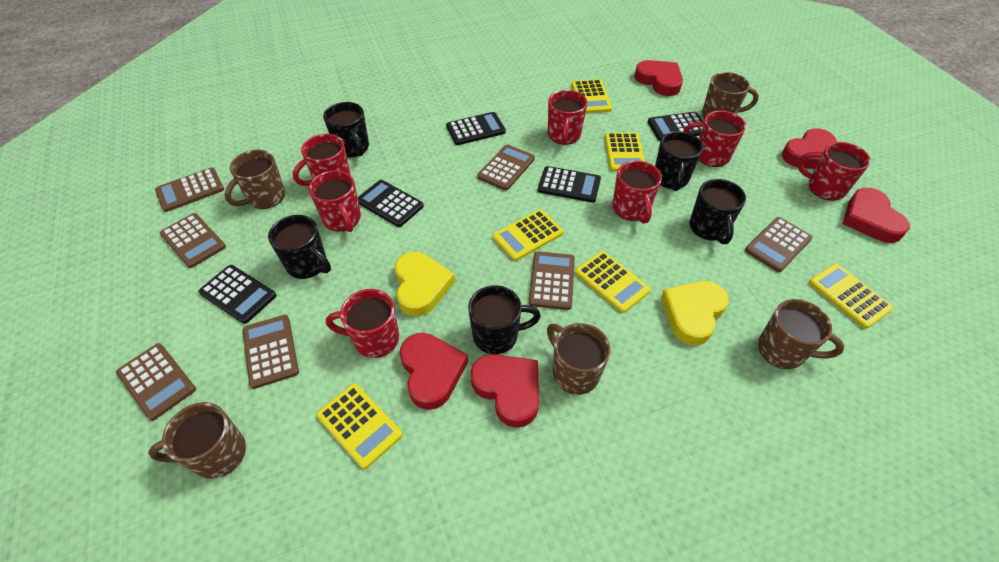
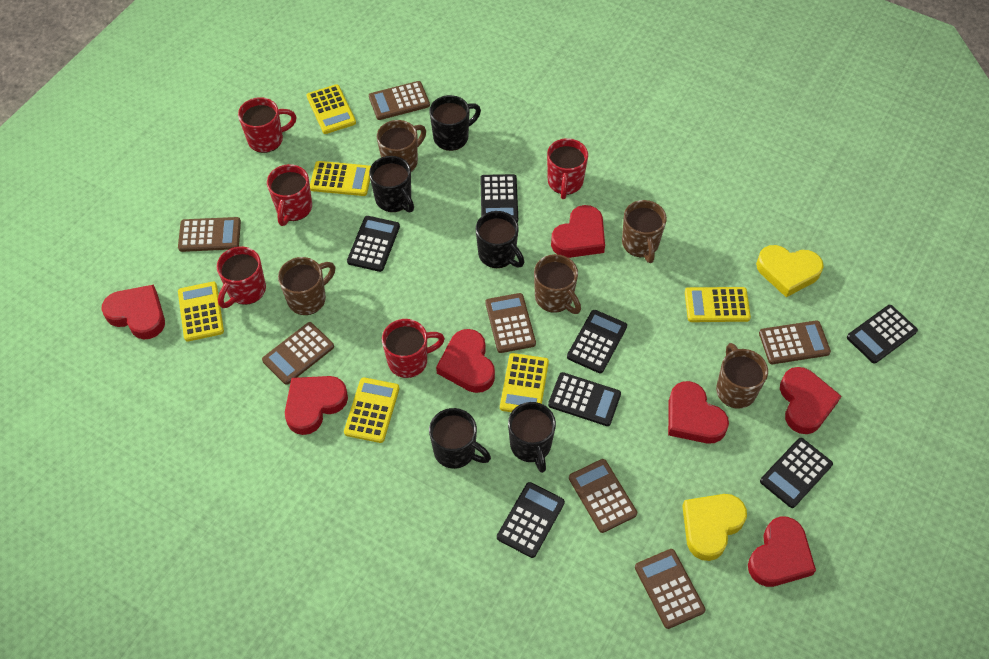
black calculator: [199,265,277,324] [358,180,424,227] [446,112,506,145] [538,166,601,203] [648,112,703,141] = 5 -> [347,216,400,272] [480,174,518,222] [497,482,565,558] [548,372,621,426] [567,310,627,373] [760,438,833,508] [847,305,918,364] = 7
red heart: [400,333,468,410] [471,354,539,428] [634,60,683,96] [782,128,837,169] [843,188,910,243] = 5 -> [101,285,165,339] [285,376,348,435] [436,329,495,393] [551,205,605,258] [668,381,729,444] [748,517,816,587] [780,367,841,434] = 7
red mug: [293,134,351,186] [309,170,361,232] [326,289,399,358] [548,90,587,145] [612,160,662,224] [683,111,746,167] [797,142,871,201] = 7 -> [217,246,266,308] [238,97,296,153] [267,164,312,226] [382,319,445,378] [547,138,588,199] = 5

